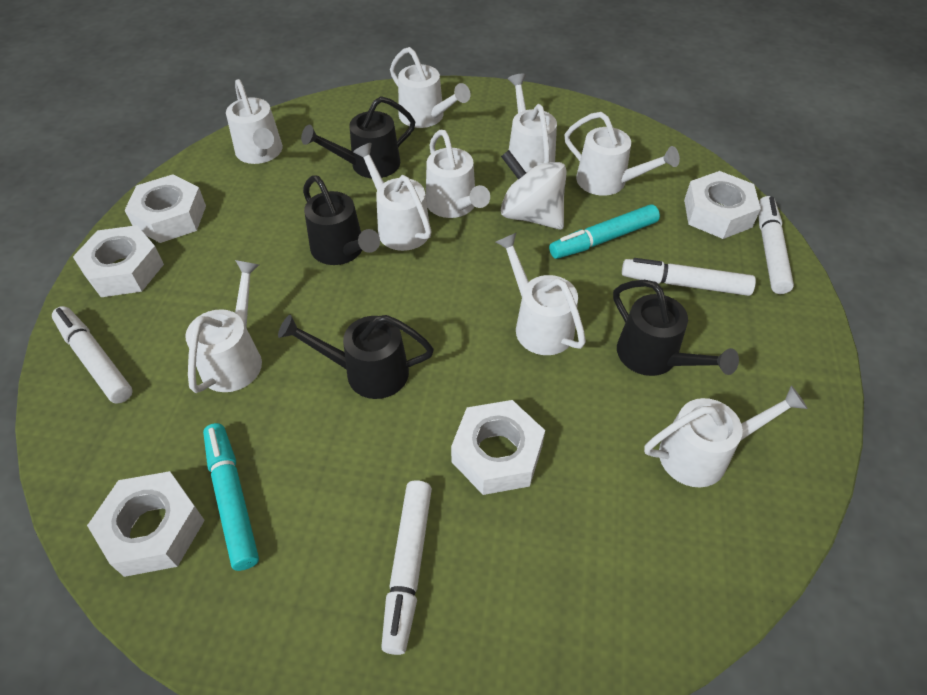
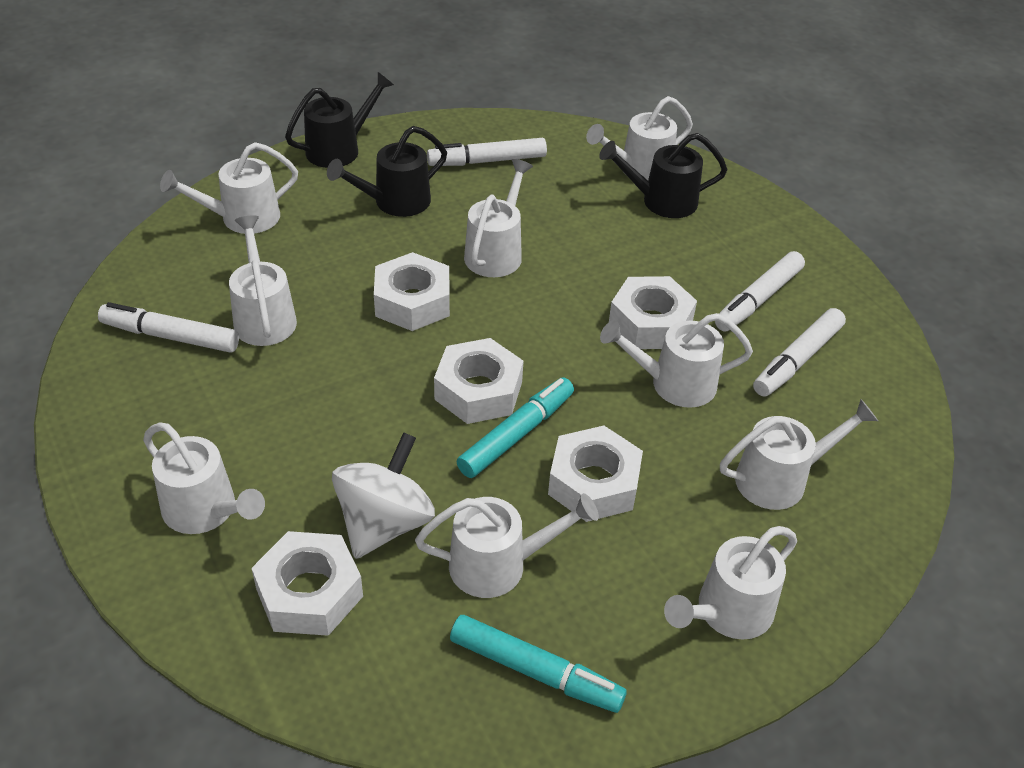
black watering can: [278,315,434,399] [301,96,415,178] [303,175,380,265] [613,280,739,376] = 4 -> [285,72,394,168] [327,126,447,217] [599,133,728,218] = 3

